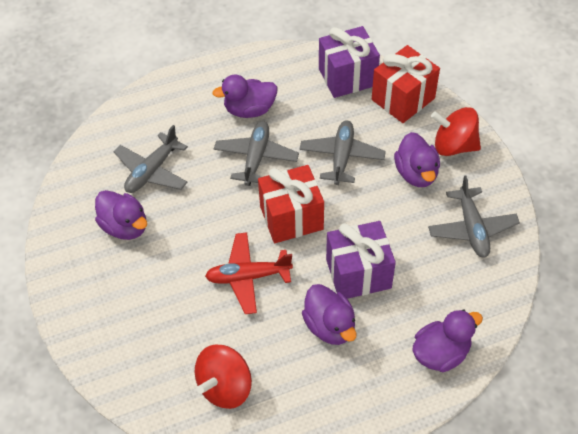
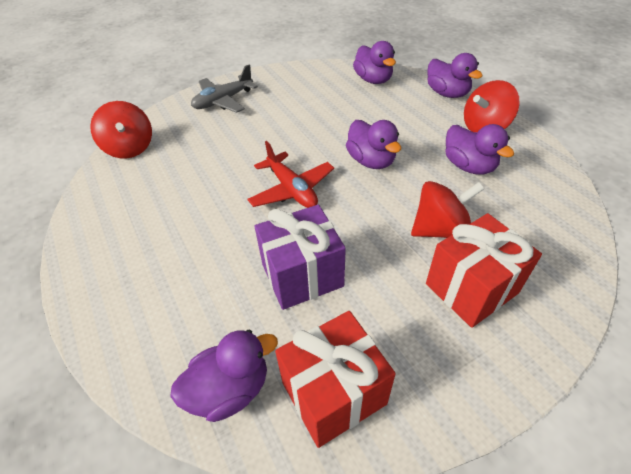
grey plane: [114,125,188,193] [214,121,299,186] [299,120,386,185] [428,176,520,258] = 4 -> [191,65,258,113] = 1
purple gift: [319,26,380,98] [326,221,396,299] = 2 -> [255,205,346,310] = 1
red spinning top: [195,344,252,409] [431,107,481,156] = 2 -> [90,101,152,158] [411,181,484,238] [464,80,520,132] = 3

